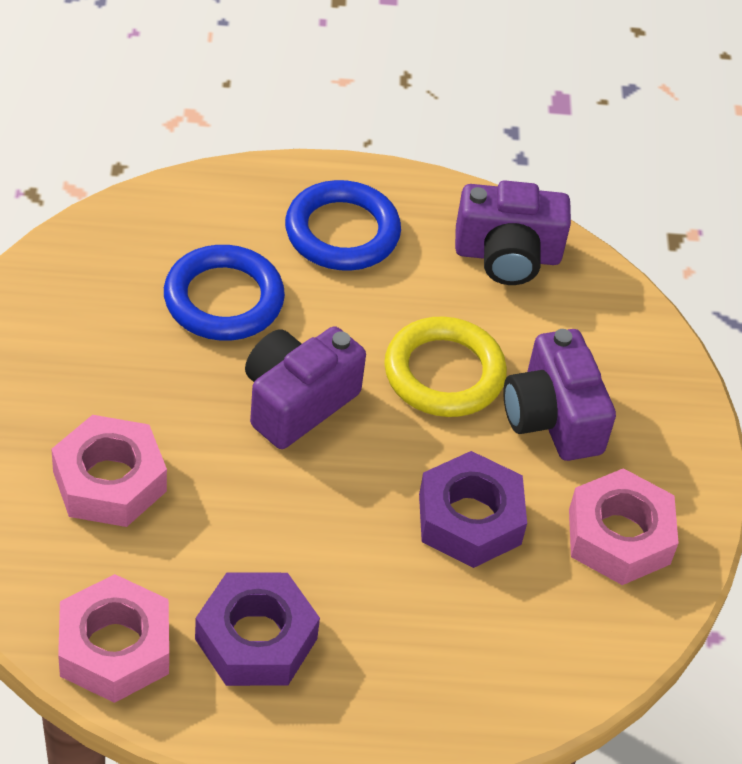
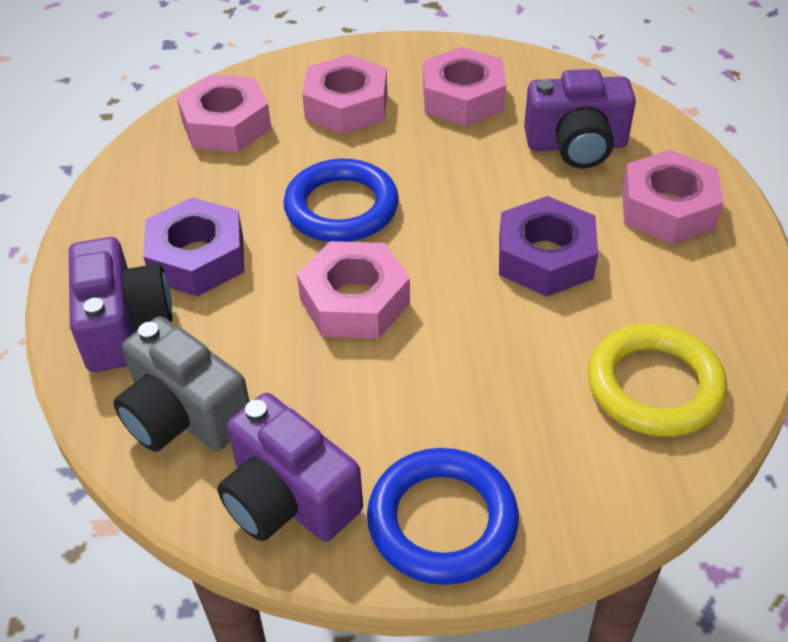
grey camera: none = 0 -> [113,317,250,452] = 1
pink nut: [51,415,167,527] [58,574,169,703] [569,468,679,585] = 3 -> [177,74,271,152] [297,241,410,339] [302,54,387,134] [423,47,506,126] [622,150,724,244] = 5

